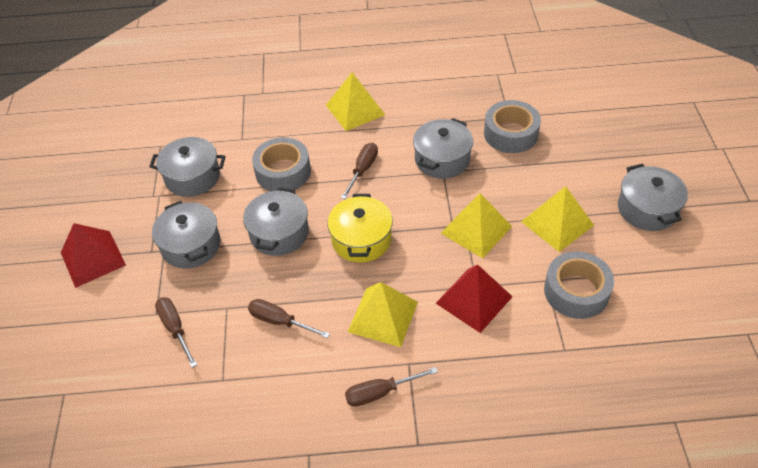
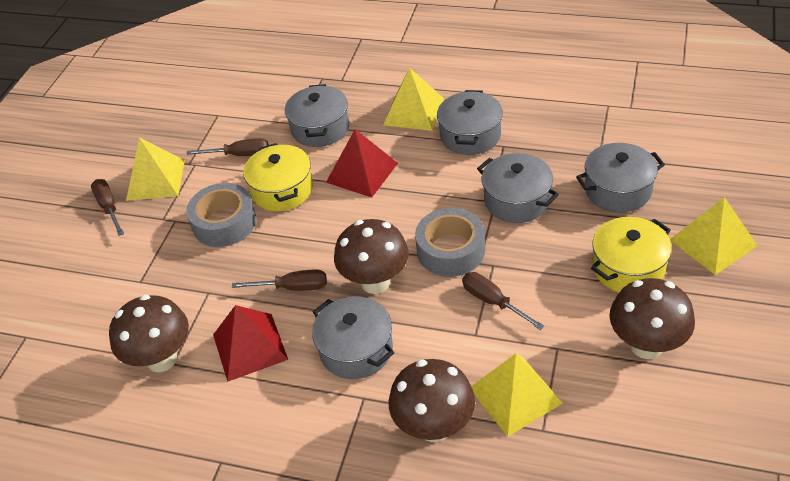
brown mushroom: none = 0 -> [109,294,189,372] [334,219,409,294] [389,359,475,442] [609,278,695,359] = 4
grey tape: [252,137,311,191] [484,100,541,153] [544,251,614,319] = 3 -> [186,183,256,247] [415,208,485,277] = 2
yellow pot: [327,194,393,263] = 1 -> [243,143,313,211] [591,217,672,292] = 2

